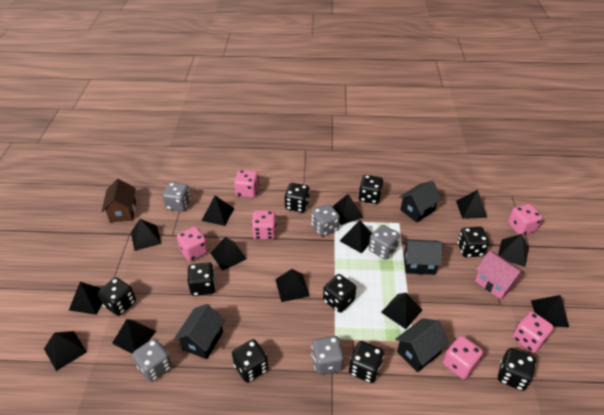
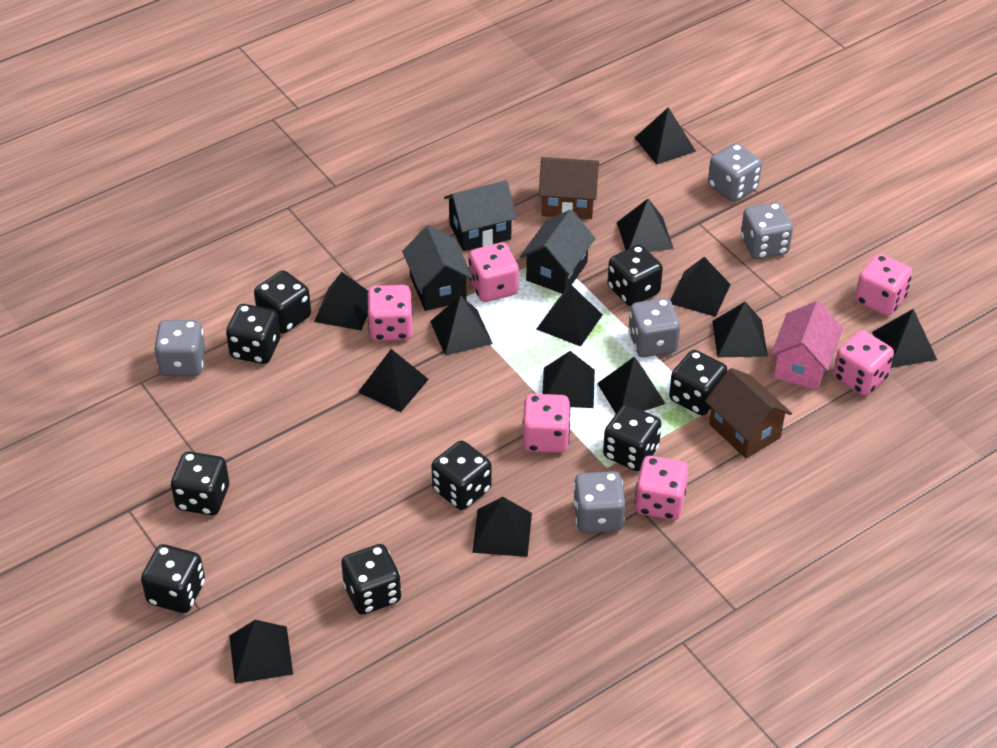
black house: [174,304,225,359] [395,318,449,372] [399,181,442,223] [404,239,443,275] = 4 -> [402,225,473,311] [444,180,517,251] [520,209,596,294] = 3
brown house: [102,179,136,222] = 1 -> [539,157,599,219] [705,368,792,458] = 2

